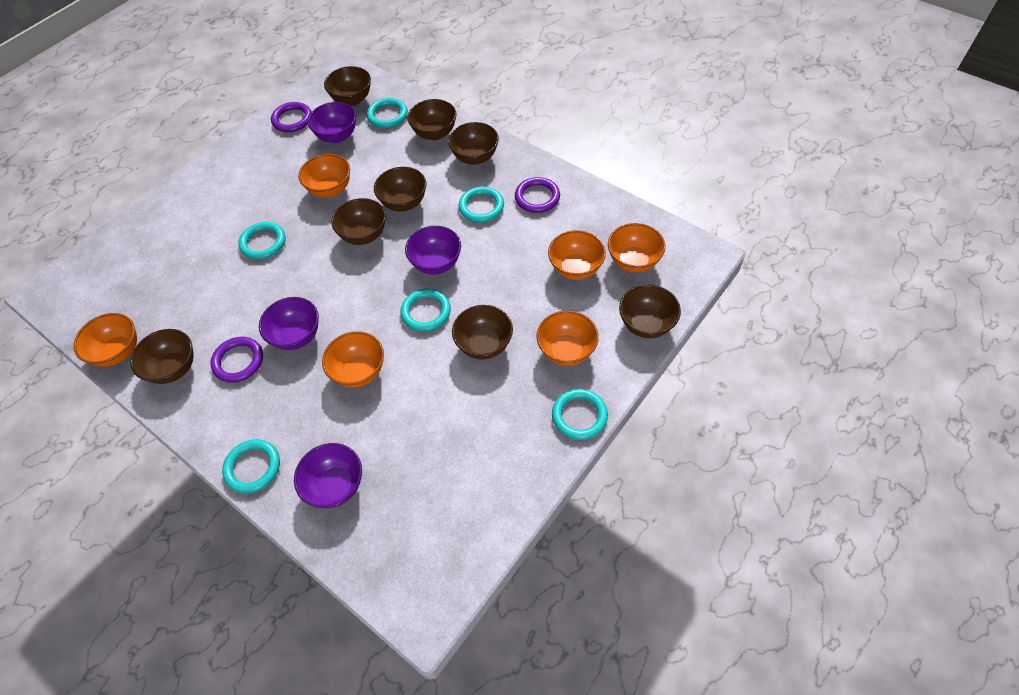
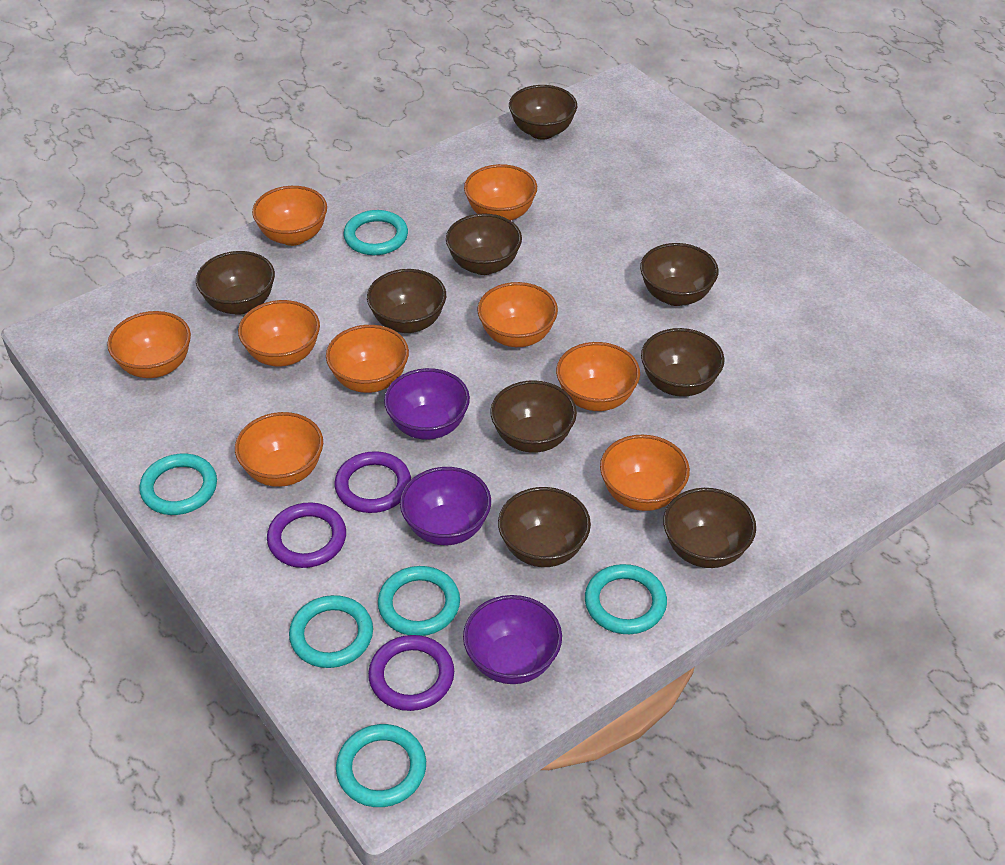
brown bowl: [130,329,194,384] [324,66,371,106] [331,198,386,245] [374,167,426,212] [407,99,457,140] [448,122,499,165] [452,305,513,360] [619,284,681,338] = 8 -> [196,251,275,315] [367,269,446,333] [446,214,522,275] [490,380,577,453] [498,487,591,567] [509,85,577,140] [640,243,719,306] [641,328,724,397] [663,488,756,568] = 9
orange bowl: [74,313,137,367] [298,154,350,198] [322,331,384,388] [536,310,599,366] [548,230,606,280] [608,223,666,273] = 6 -> [107,311,191,378] [235,412,323,487] [238,300,320,367] [252,186,327,246] [326,325,409,393] [464,164,537,221] [477,282,558,347] [556,342,640,411] [600,435,690,511] = 9
purple bowl: [259,297,319,350] [294,443,362,508] [307,102,356,143] [405,226,461,274] = 4 -> [384,368,470,440] [400,467,491,545] [463,595,562,684] = 3

